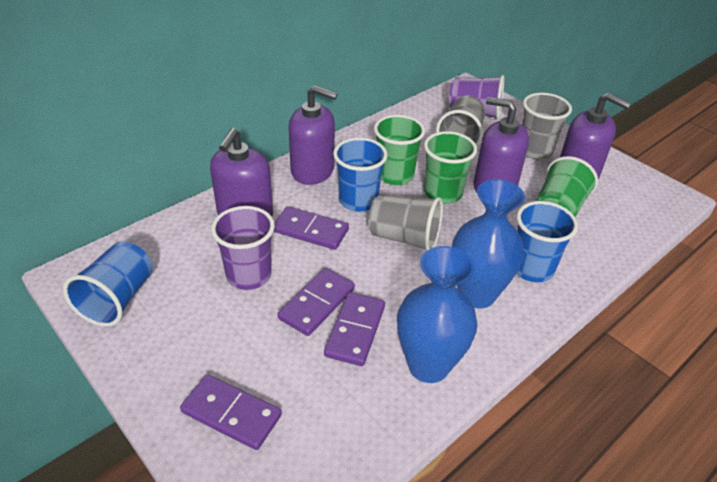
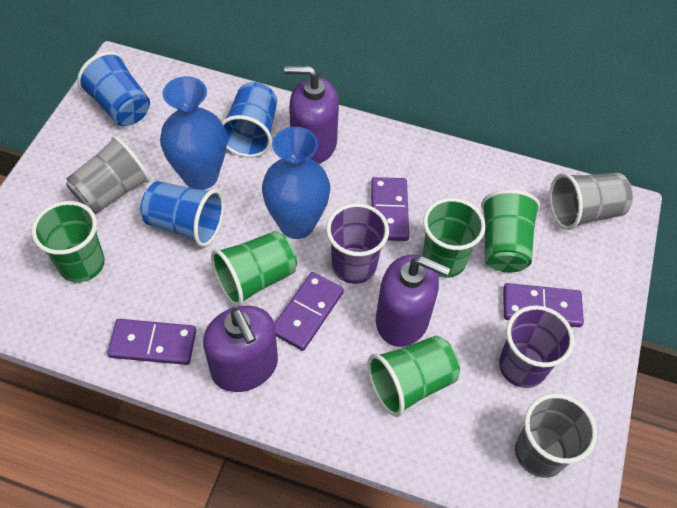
green cup: [374,115,425,185] [424,131,477,204] [536,156,598,217] = 3 -> [32,201,105,283] [211,231,297,306] [367,336,460,417] [422,198,486,278] [481,190,540,272] = 5
purple soap dispenser: [210,128,273,216] [288,85,338,185] [474,97,529,193] [560,93,631,180] = 4 -> [203,306,278,392] [284,66,339,164] [376,255,450,347] = 3

